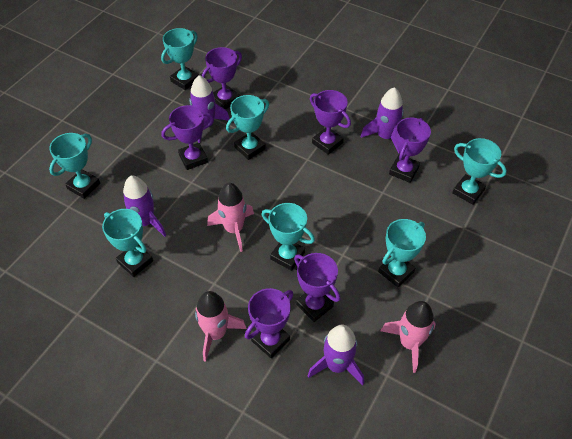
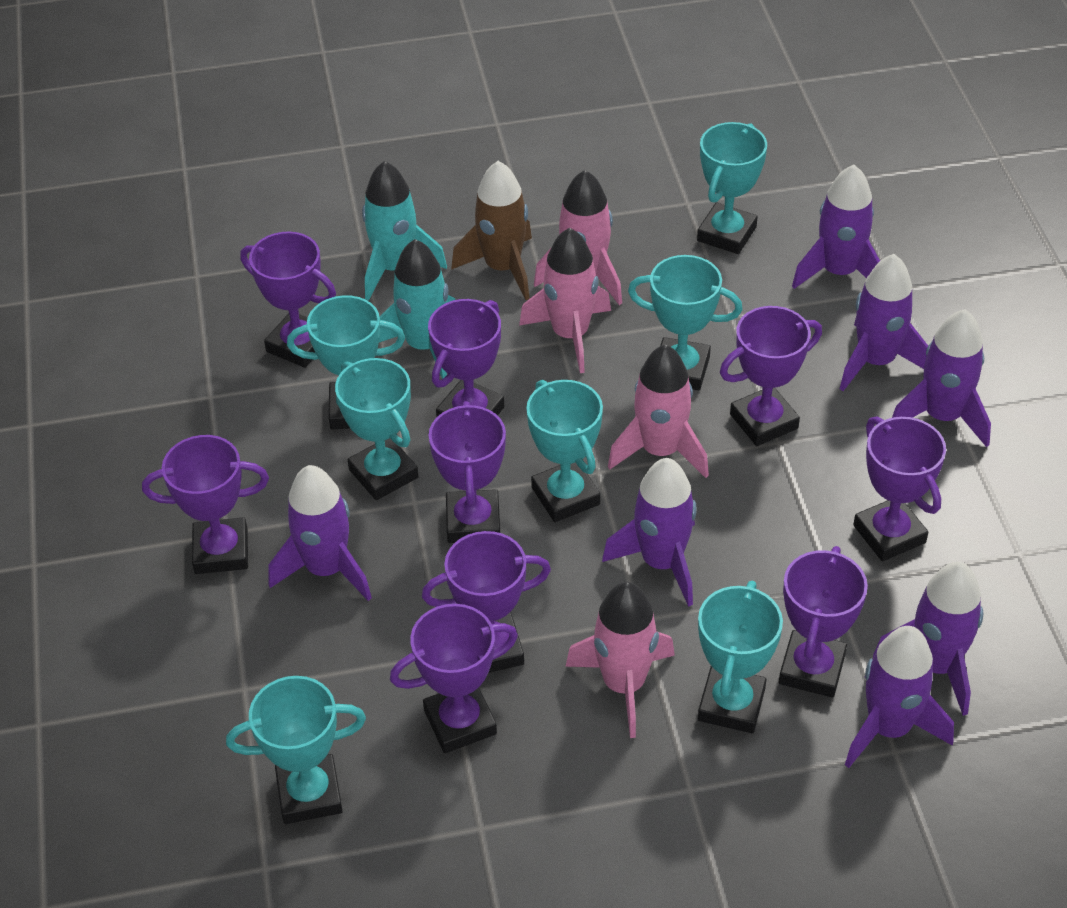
brown rocket: none = 0 -> [451,161,532,300] = 1
pink rocket: [195,291,247,362] [207,183,254,252] [381,301,436,373] = 3 -> [519,228,611,373] [534,170,622,305] [565,582,675,738] [608,345,709,478] = 4
purple rocket: [123,176,166,237] [189,75,230,143] [308,325,364,386] [361,87,404,154] = 4 -> [269,465,372,601] [602,458,697,607] [792,165,880,289] [840,254,928,391] [845,626,954,768] [873,562,983,716] [892,309,991,447] = 7
purple trophy: [162,105,214,170] [202,47,242,110] [245,288,294,358] [294,253,340,322] [310,90,351,155] [389,118,431,183] = 6 -> [142,435,269,574] [240,232,336,368] [390,604,518,753] [422,531,551,673] [428,299,504,417] [428,401,506,543] [720,306,822,446] [779,546,868,697] [853,416,946,561] = 9
turquoise rocket: none = 0 -> [362,161,447,301] [379,239,455,379] = 2

